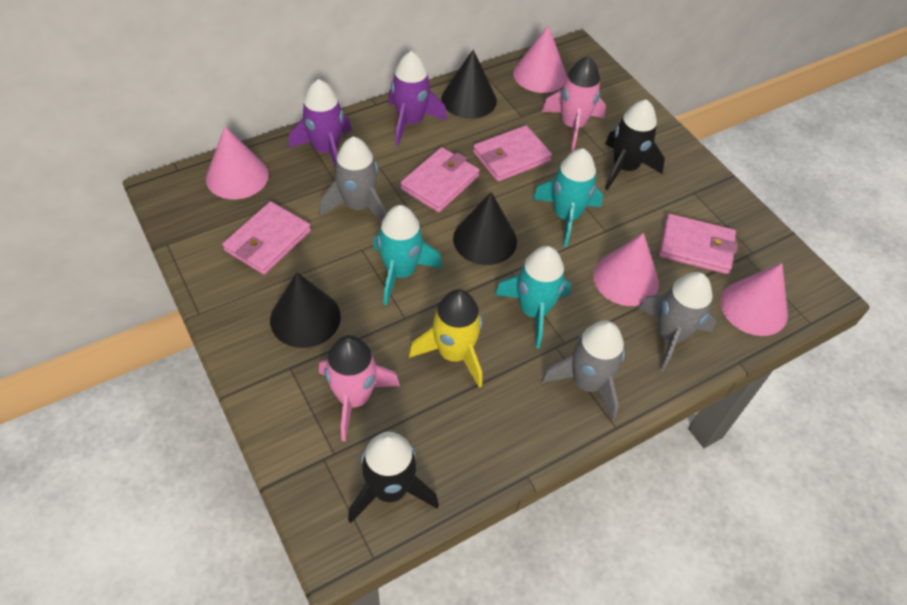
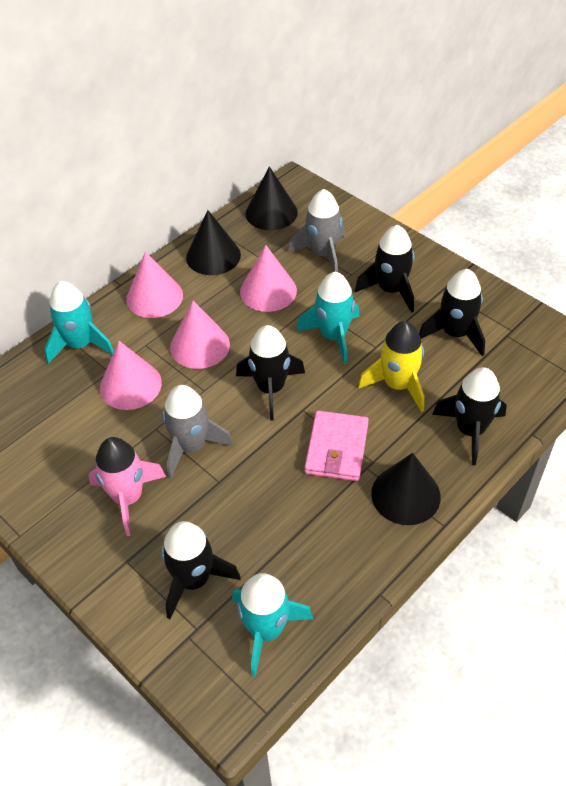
black rocket: [348,432,439,523] [605,99,665,190] = 2 -> [161,521,240,619] [236,325,305,421] [355,225,414,313] [419,269,485,356] [432,367,507,465] = 5
grey rocket: [319,137,386,222] [541,321,625,421] [637,272,716,372] = 3 -> [162,385,233,479] [289,189,345,272] = 2
pink rocket: [319,335,400,441] [542,56,606,151] = 2 -> [89,437,166,536] = 1
pink wallet: [223,201,311,275] [400,147,480,212] [473,125,552,182] [659,214,738,274] = 4 -> [305,411,369,481] = 1
purple rocket: [289,79,352,169] [388,51,447,146] = 2 -> none = 0

